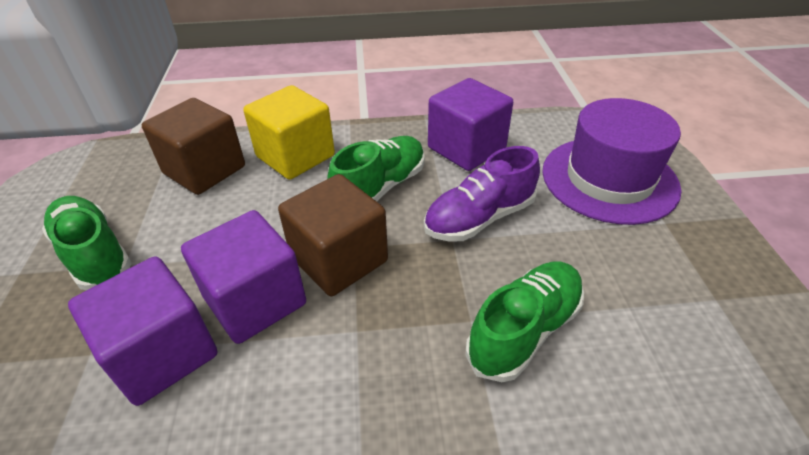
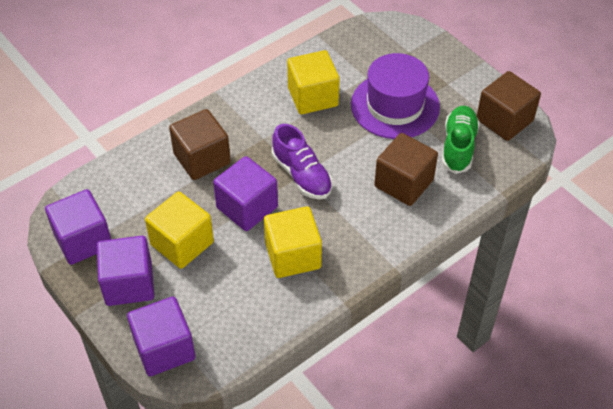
brown cube: [142,98,245,195] [278,174,388,296] = 2 -> [169,109,231,180] [374,133,438,206] [477,71,541,141] = 3
green shoe: [42,196,131,290] [327,136,425,202] [465,261,584,382] = 3 -> [442,106,480,174] = 1
purple cube: [68,256,217,406] [181,210,306,344] [428,78,513,171] = 3 -> [45,189,111,265] [97,236,154,306] [127,296,195,376] [213,156,278,231] = 4
yellow cube: [243,85,335,180] = 1 -> [145,191,214,269] [264,206,322,278] [287,50,340,114] = 3

